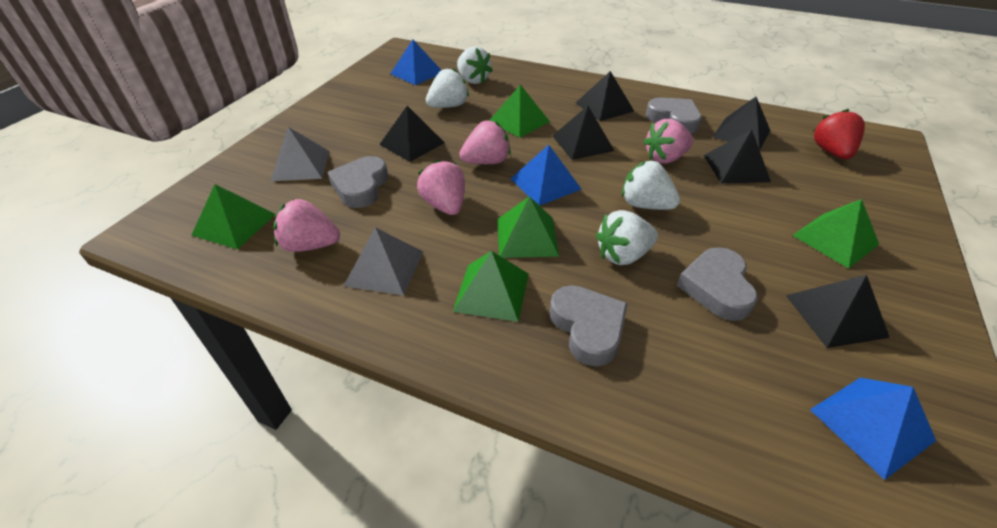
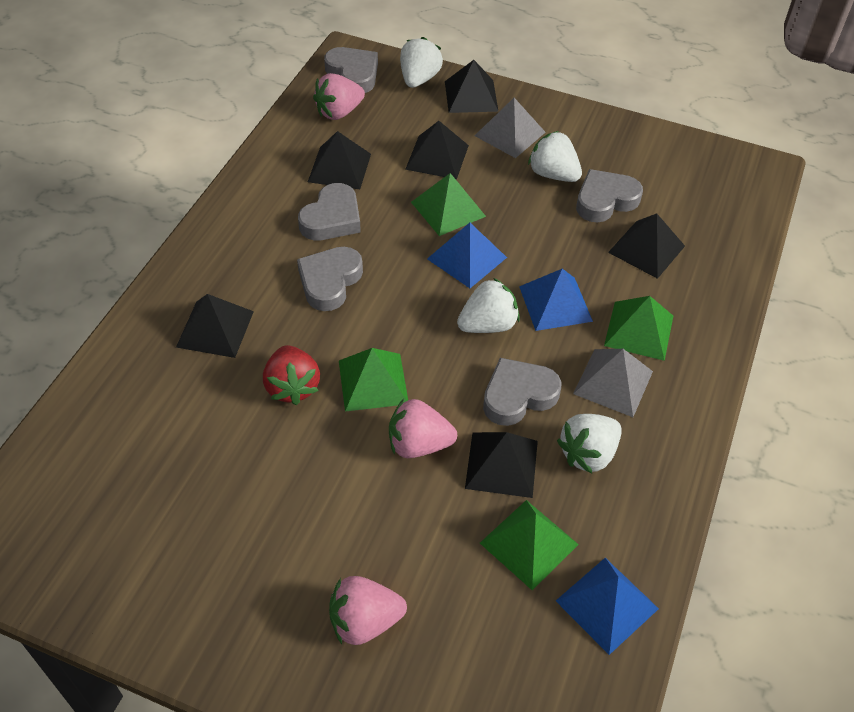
green pyramid: [191,184,276,249] [453,251,529,322] [489,85,550,138] [497,196,559,258] [792,199,879,269] = 5 -> [339,348,408,411] [411,173,486,236] [480,500,579,590] [604,296,673,361] = 4
grey heart: [327,156,388,208] [549,285,628,367] [646,97,702,134] [677,247,758,321] = 4 -> [297,247,363,311] [298,183,361,240] [324,47,378,93] [483,358,561,426] [576,169,643,222] = 5
pink strawberry: [274,199,340,252] [417,159,465,215] [459,121,511,164] [644,119,693,164] = 4 -> [313,73,365,120] [329,576,407,645] [389,399,457,458] = 3

